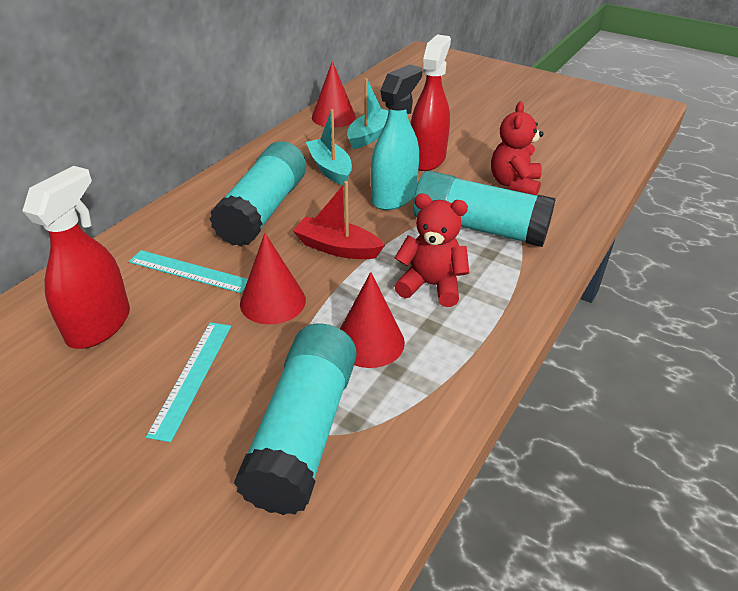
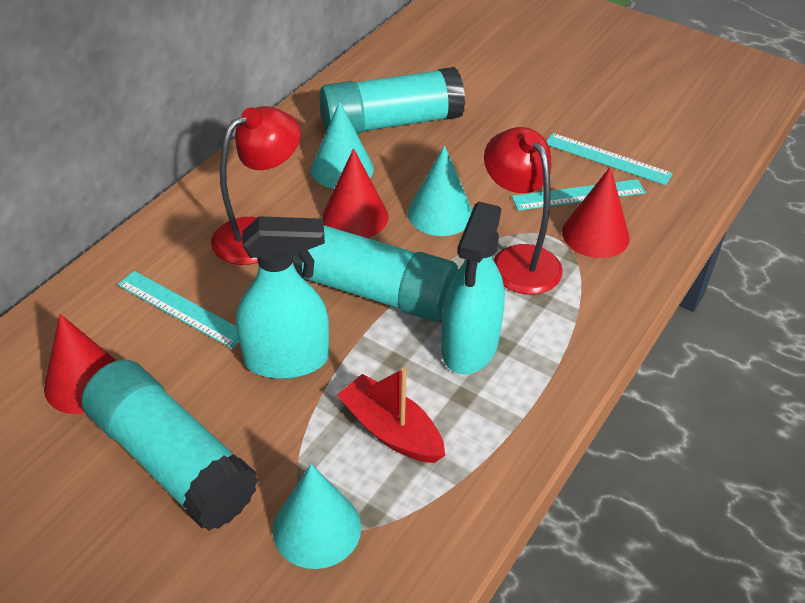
red lamp: none = 0 -> [211,106,301,265] [484,127,563,295] = 2
red spray bottle: [22,166,130,349] [411,35,451,171] = 2 -> none = 0
red teddy bear: [394,193,469,307] [491,102,544,196] = 2 -> none = 0
turquoise boat: [306,109,352,185] [347,78,389,149] = 2 -> none = 0
turquoise cone: none = 0 -> [273,464,361,569] [311,101,373,189] [408,145,472,236] = 3
turquoise ruler: [129,250,248,293] [146,322,231,442] = 2 -> [117,271,239,349] [512,179,646,211] [546,133,673,185] = 3
turquoise spray bottle: [371,64,422,210] = 1 -> [236,216,329,379] [441,202,505,375] = 2

